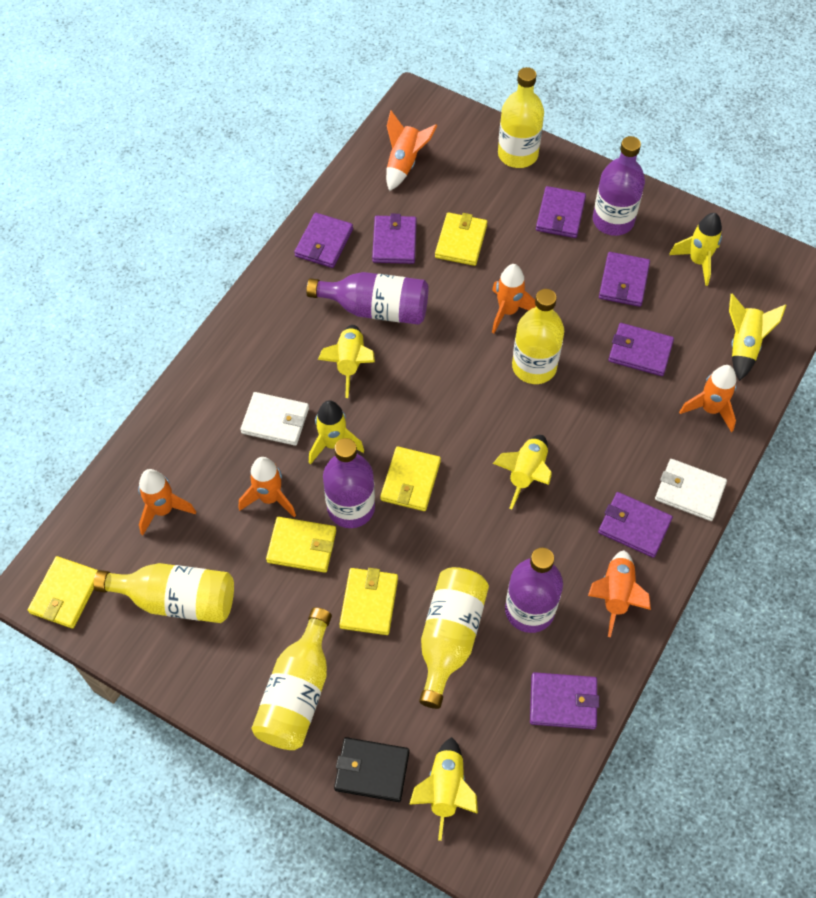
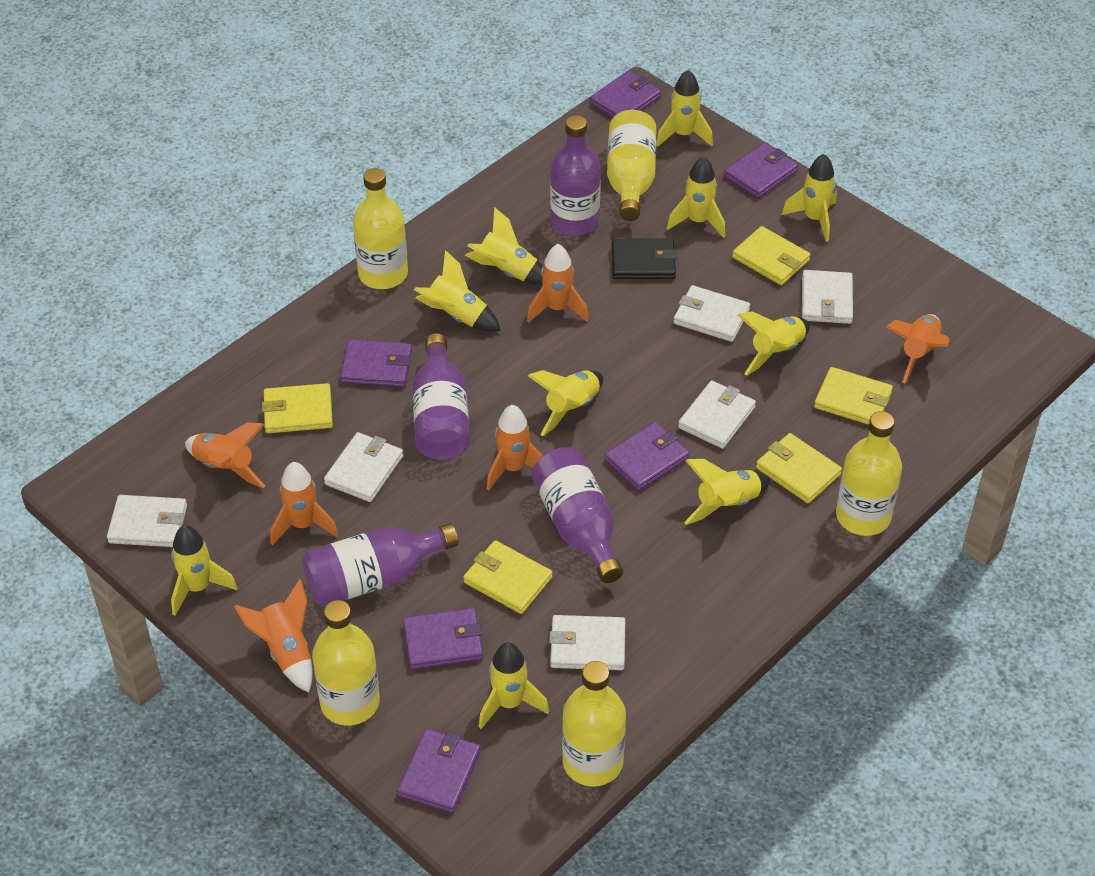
purple wallet: [294,213,353,268] [372,214,417,264] [530,672,599,729] [536,186,586,238] [598,492,673,558] [599,252,650,307] [608,323,674,376] = 7 -> [340,339,412,387] [397,728,481,813] [403,608,483,669] [590,71,661,117] [605,422,690,491] [724,143,798,198] = 6
white wallet: [240,392,309,446] [655,459,727,521] = 2 -> [107,495,187,547] [324,432,403,502] [549,615,625,670] [674,285,750,342] [678,381,756,449] [802,270,853,324] = 6
yellow rocket: [309,400,364,465] [318,325,375,398] [409,737,478,841] [493,435,552,509] [669,213,722,286] [729,294,786,381] = 6 -> [171,525,238,616] [414,250,501,331] [465,207,543,285] [479,642,549,729] [528,370,603,436] [656,70,713,147] [667,156,725,238] [684,459,771,525] [738,311,810,376] [782,154,837,242] = 10

